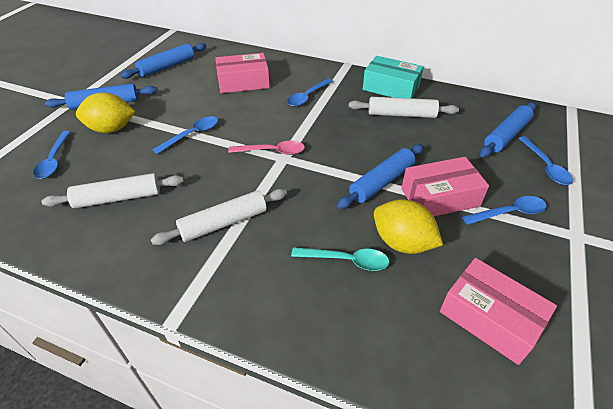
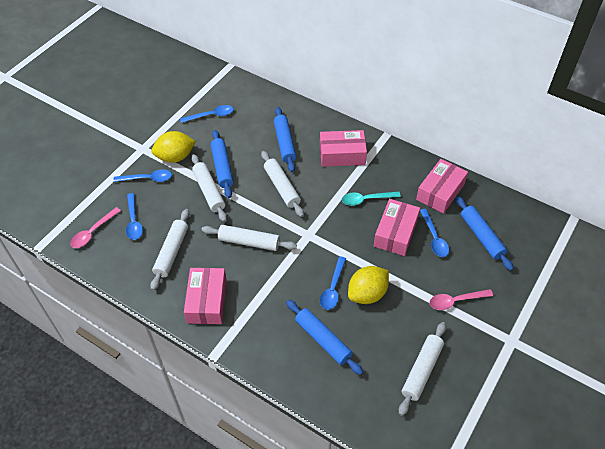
pink box: [215,53,270,93] [401,157,489,216] [440,258,557,365] = 3 -> [184,268,227,324] [320,130,367,167] [374,199,420,256] [416,159,468,214] = 4
pink spoon: [228,140,305,155] = 1 -> [70,207,121,248] [430,289,493,310] = 2
turquoise box: [363,56,424,98] = 1 -> none = 0
white rolling pin: [42,173,184,208] [151,189,287,245] [349,97,459,118] = 3 -> [150,209,189,291] [191,154,227,222] [201,225,297,251] [261,151,304,217] [399,322,446,416] = 5

